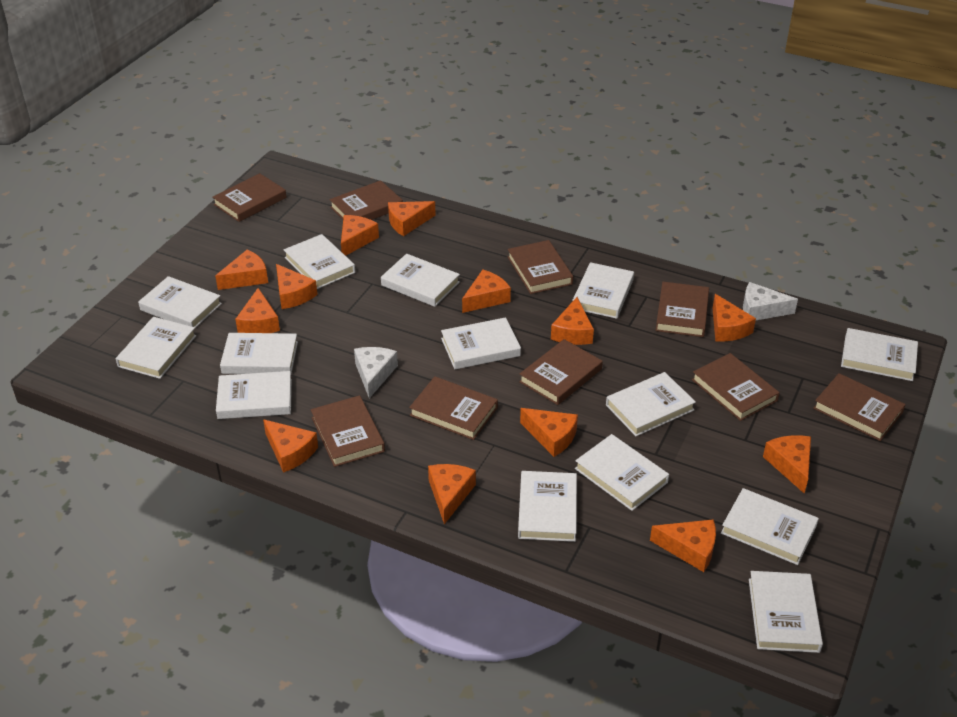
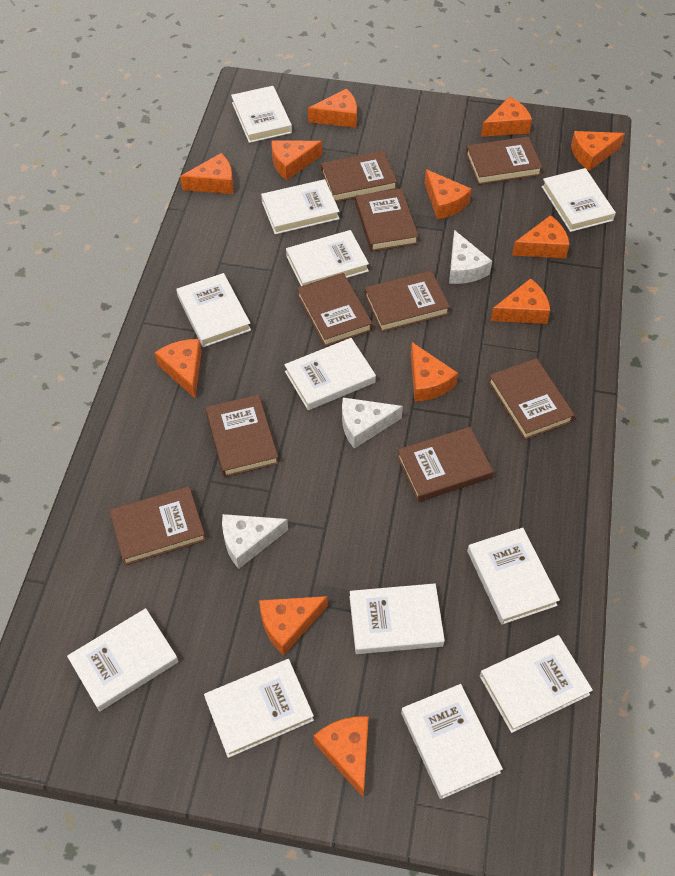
orange cheese: [215,249,268,290] [235,288,280,333] [263,419,318,473] [276,264,318,309] [341,215,379,256] [388,201,436,236] [428,464,476,524] [462,270,511,313] [520,408,578,457] [551,297,594,345] [650,519,716,572] [713,294,756,342] [763,435,811,493] = 13 -> [155,339,202,398] [180,153,234,194] [259,596,328,655] [271,140,322,180] [308,89,357,128] [313,716,369,797] [411,342,458,402] [425,169,472,219] [481,97,532,137] [491,278,550,324] [512,215,570,258] [571,131,625,171] = 12
white book: [116,317,196,379] [138,276,222,328] [216,371,292,419] [220,333,298,374] [284,234,355,289] [381,254,460,307] [441,317,521,369] [518,471,577,542] [572,262,634,319] [575,434,669,511] [606,372,696,436] [721,488,819,565] [749,571,823,653] [841,328,918,381] = 14 -> [67,608,179,711] [176,273,251,347] [204,659,314,758] [231,86,292,143] [261,179,340,234] [284,338,376,410] [286,230,369,286] [350,583,445,654] [401,684,503,799] [467,528,560,625] [480,635,593,733] [541,168,616,232] = 12
white cheese: [354,347,398,398] [743,282,798,320] = 2 -> [222,514,288,569] [342,398,403,449] [449,230,492,284] = 3

